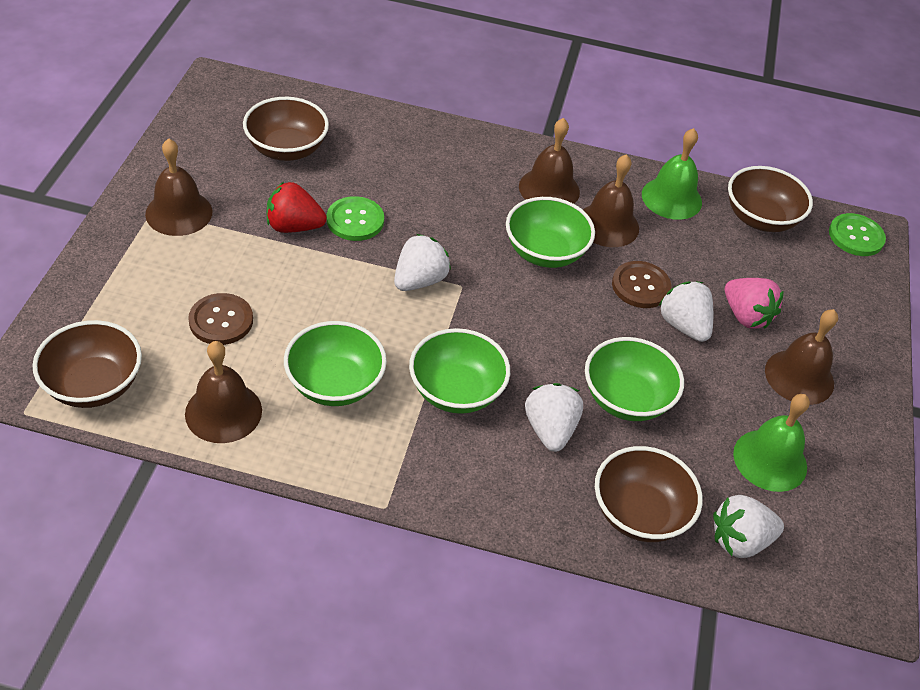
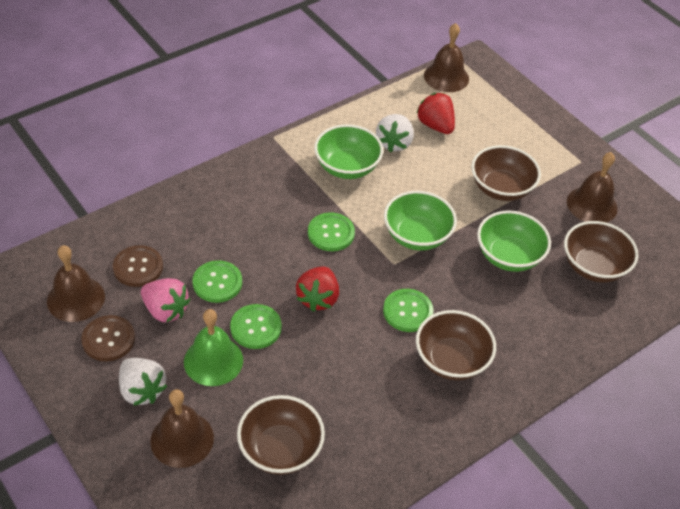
brown bell: [145,138,213,236] [185,341,262,443] [519,118,580,204] [583,154,639,247] [765,309,838,405] = 5 -> [47,245,105,322] [151,389,214,468] [424,23,469,92] [567,152,618,223] = 4
green bell: [642,128,702,220] [733,394,810,492] = 2 -> [184,309,243,386] = 1
green bowl: [284,321,387,406] [409,328,510,414] [506,197,595,268] [585,337,684,421] = 4 -> [314,124,383,179] [384,191,457,250] [477,211,551,272] = 3
green button: [327,196,384,241] [829,213,886,256] = 2 -> [192,260,242,303] [230,304,282,349] [308,212,355,251] [383,289,433,332] = 4
red strawberry: [266,182,327,233] = 1 -> [296,266,339,311] [416,93,455,134] = 2
white strawberry: [394,234,451,291] [525,383,583,452] [659,281,713,342] [713,495,784,558] = 4 -> [119,358,167,406] [376,114,414,152] = 2

